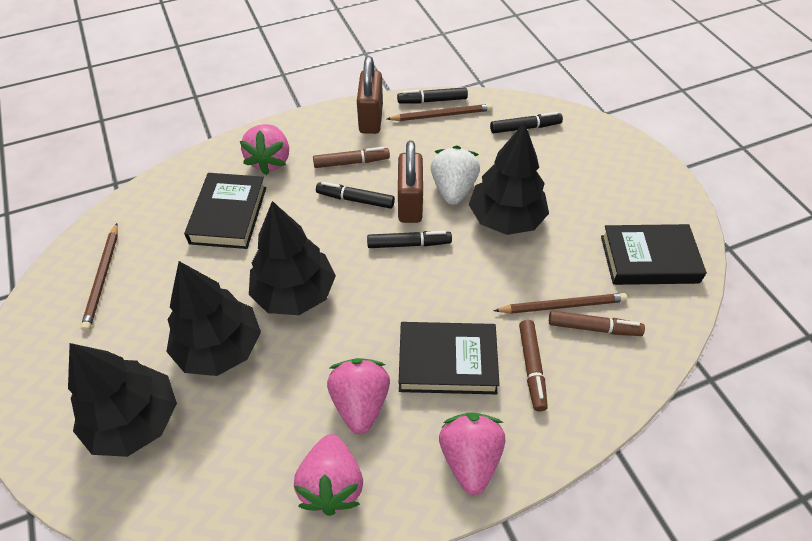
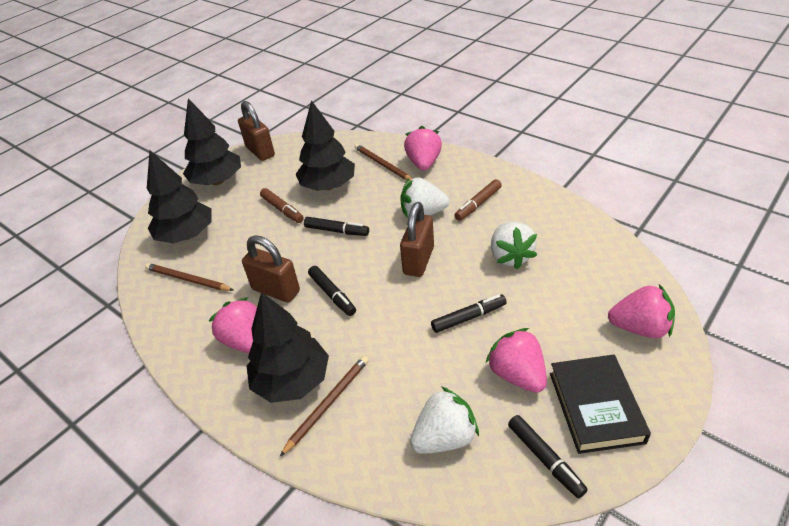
black book: [184,173,266,249] [399,322,500,394] [601,224,707,285] = 3 -> [550,354,651,454] = 1
brown marker: [313,147,390,168] [519,320,548,411] [549,311,645,336] = 3 -> [260,188,304,223] [454,179,502,221] = 2
brown padlock: [357,56,383,134] [398,141,423,223] = 2 -> [238,101,275,161] [242,235,300,302] [400,202,434,277] = 3
white strawberry: [431,145,480,205] = 1 -> [400,177,450,217] [410,386,479,454] [491,222,537,269] = 3

